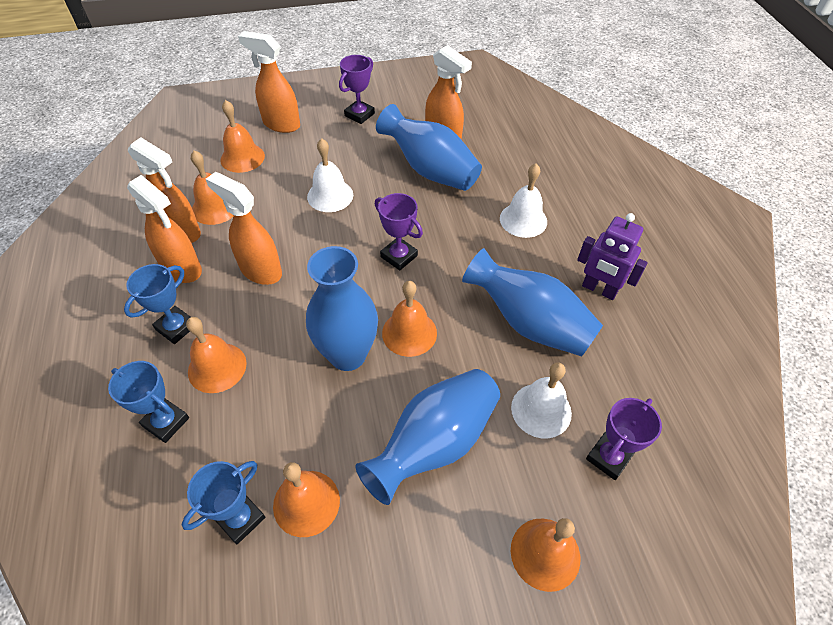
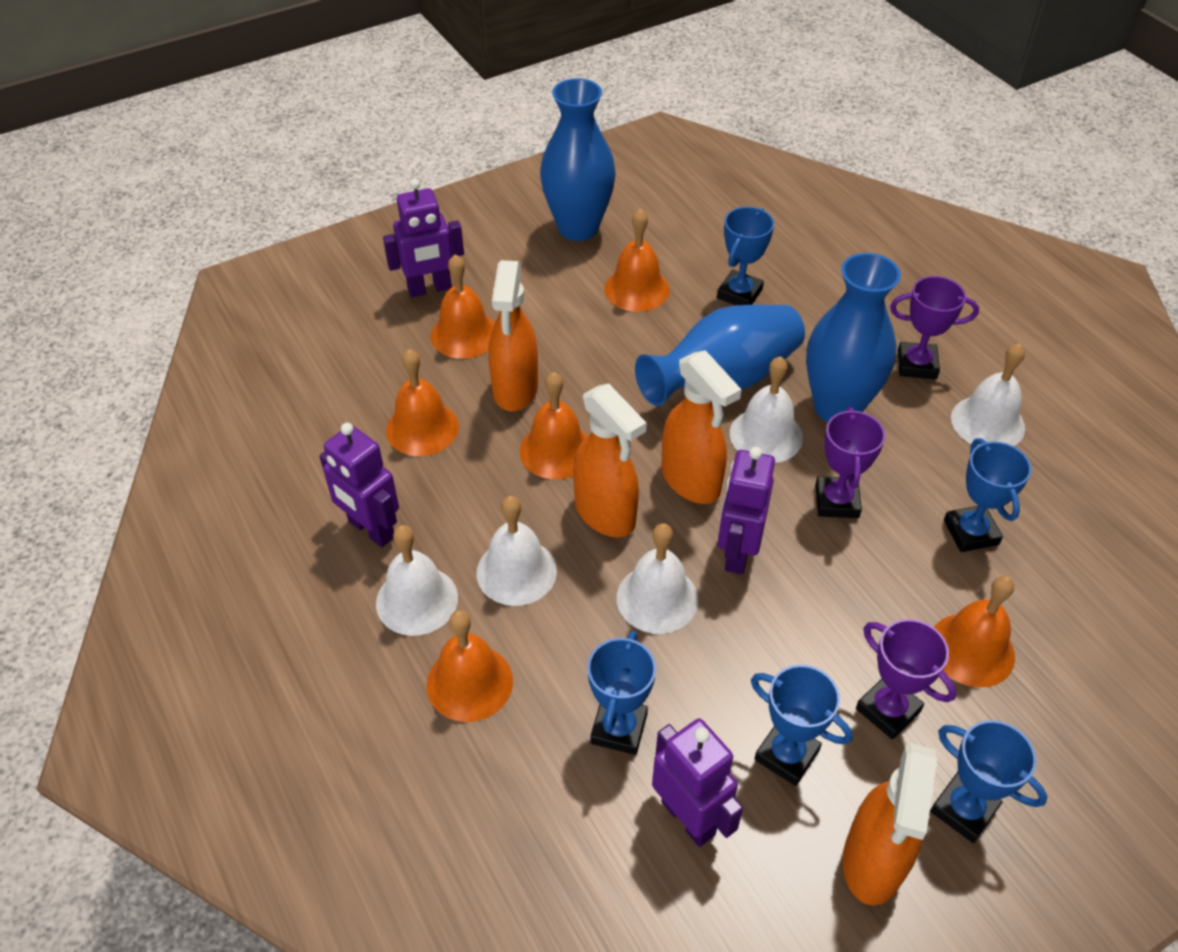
blue trophy: [108,361,189,443] [124,264,190,344] [182,461,265,545] = 3 -> [587,631,656,755] [717,207,774,305] [751,665,853,786] [930,720,1047,843] [944,438,1032,552] = 5
blue vase: [306,246,378,371] [356,369,500,505] [376,104,482,191] [462,248,603,356] = 4 -> [540,78,616,241] [635,305,805,406] [806,253,901,422] = 3
orange spray bottle: [127,175,202,283] [128,138,201,243] [206,172,282,285] [238,31,300,133] [425,45,472,140] = 5 -> [489,260,538,411] [573,383,647,538] [661,350,742,504] [843,743,937,906] = 4
purple robot: [577,213,648,300] = 1 -> [319,423,399,547] [383,179,464,297] [652,718,743,847] [718,447,775,574] = 4
white bell: [307,138,353,212] [500,164,547,238] [511,362,572,438] = 3 -> [376,525,458,636] [477,496,557,606] [617,523,698,634] [730,356,803,463] [951,344,1025,446] = 5

